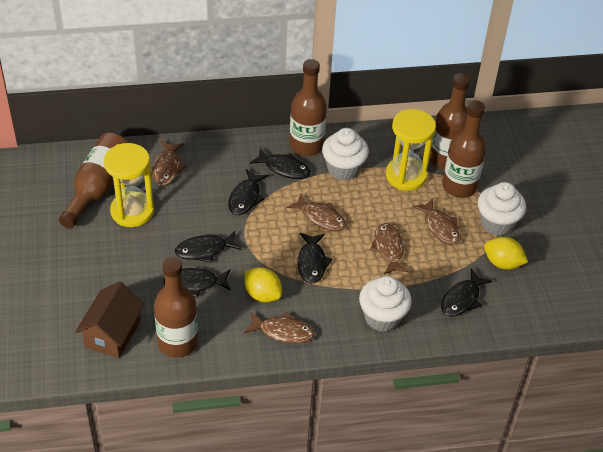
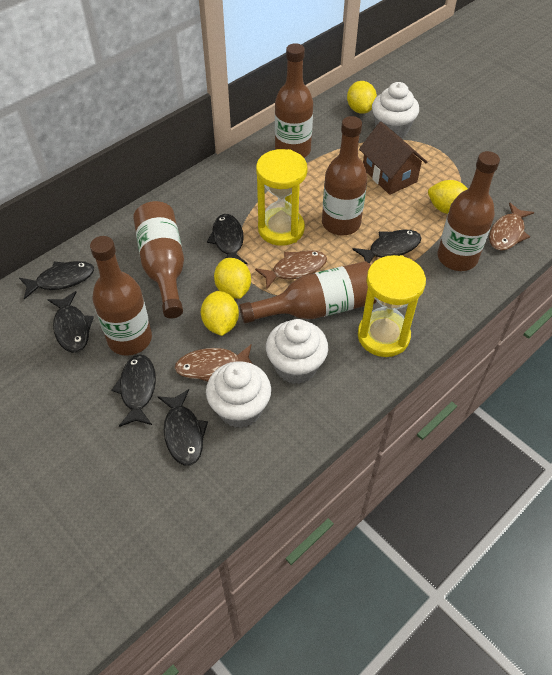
brown bottle: [59,133,128,228] [154,257,198,358] [290,59,327,156] [430,73,470,170] [442,100,486,198] = 5 -> [90,236,152,356] [133,201,184,319] [239,261,377,323] [275,43,313,158] [322,116,367,236] [438,151,500,271] = 6
brown fish: [152,141,186,186] [244,312,315,344] [286,194,347,232] [370,223,409,275] [412,199,461,245] = 5 -> [175,345,253,382] [255,250,327,289] [489,202,534,251] = 3
yellow lemon: [244,267,282,302] [484,237,528,270] = 2 -> [201,291,239,336] [214,258,251,299] [347,81,377,114] [428,180,468,214] = 4

